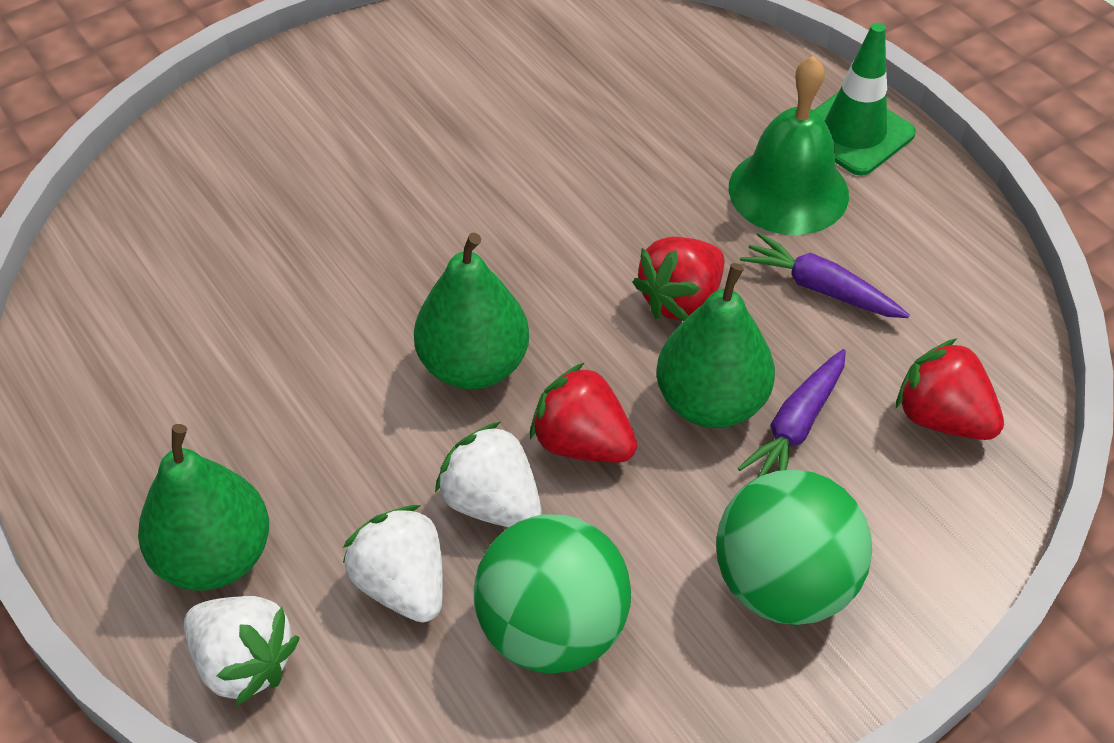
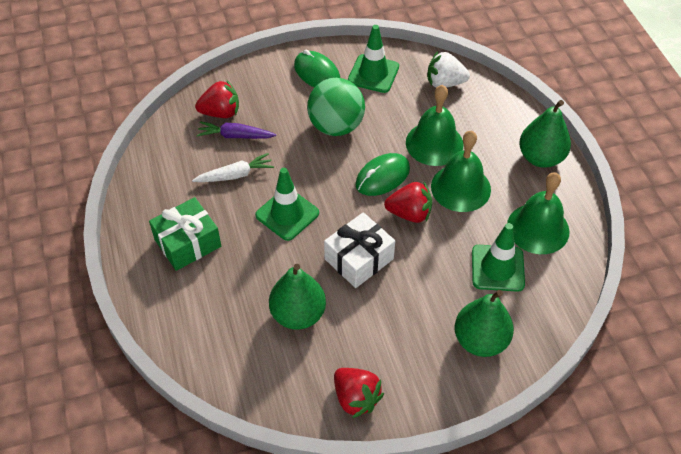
green ball: [474,514,631,674] [716,469,872,625] = 2 -> [307,78,365,136] = 1
green bell: [729,55,849,235] = 1 -> [406,85,464,166] [431,131,491,212] [507,172,569,254] = 3
green gift: none = 0 -> [149,197,221,271] = 1
green mouse: none = 0 -> [294,50,340,88] [355,153,410,196] = 2
green traffic cone: [814,23,916,176] = 1 -> [255,168,319,241] [348,25,399,93] [472,223,525,292] = 3
purple carrot: [738,349,846,477] [740,232,910,318] = 2 -> [197,121,276,139] = 1
white carrot: none = 0 -> [192,153,274,182] = 1
white gift: none = 0 -> [324,212,395,288] = 1
white strawberry: [184,596,300,706] [343,505,443,622] [435,422,541,527] = 3 -> [427,51,470,88] = 1

